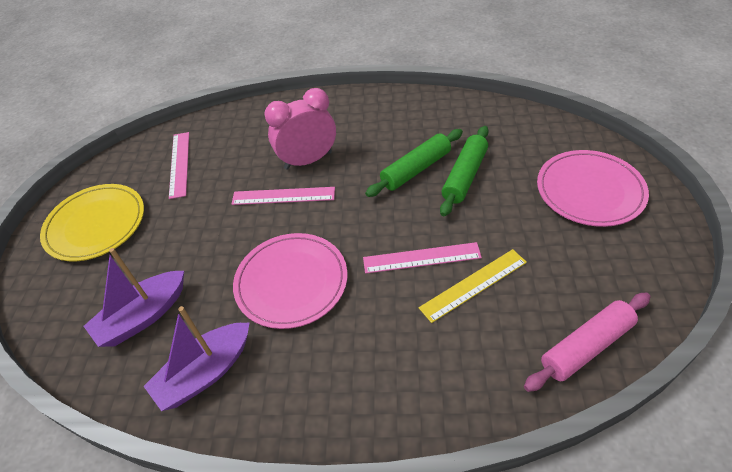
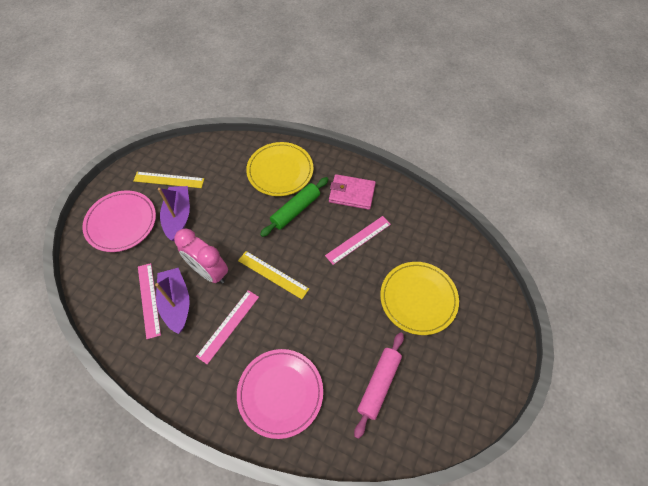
green rolling pin: [365,129,463,197] [440,126,489,216] = 2 -> [260,177,329,237] = 1
pink wallet: none = 0 -> [329,174,376,210] = 1
yellow plate: [40,184,144,261] = 1 -> [246,142,313,196] [380,262,459,335] = 2
yellow ruler: [419,249,527,323] = 1 -> [133,172,204,188] [238,251,309,299] = 2

